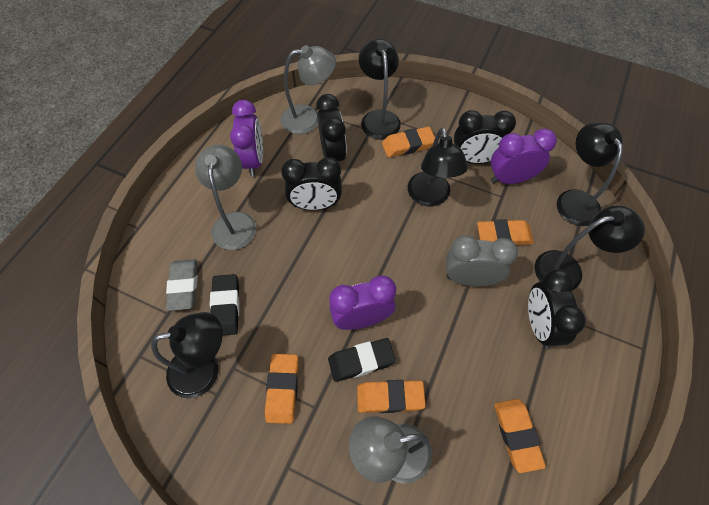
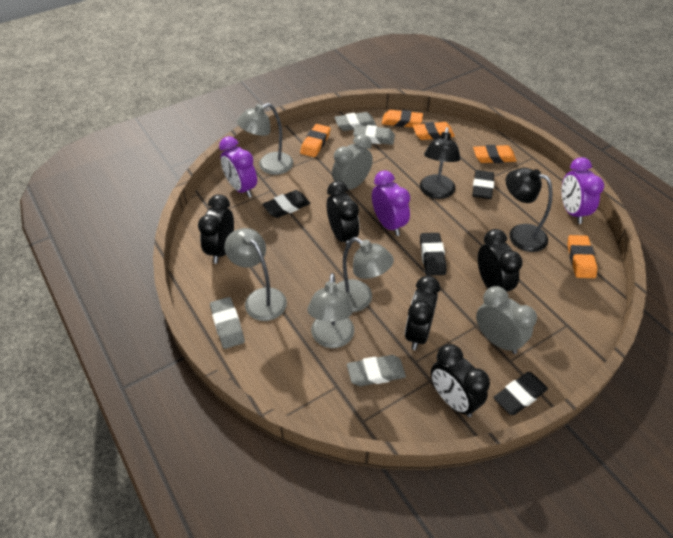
black clock: [281,157,342,210] [316,94,347,161] [454,110,516,164] [528,269,586,349] = 4 -> [198,194,234,264] [327,181,359,248] [405,276,440,350] [431,344,490,417] [478,229,523,292] = 5
black eraser: [210,274,240,336] [328,338,396,382] = 2 -> [262,190,310,218] [420,233,446,276] [472,170,494,199] [494,372,548,415] = 4
black lamp: [151,312,222,398] [359,39,401,140] [408,127,468,206] [535,205,645,291] [557,122,623,226] = 5 -> [420,127,461,199] [506,168,553,252] = 2
grey clock: [446,235,518,286] = 1 -> [332,134,373,190] [476,286,537,354] = 2
grey eraser: [166,259,198,311] = 1 -> [210,297,245,349] [335,112,376,131] [347,355,406,386] [353,125,395,145] = 4
grey lamp: [195,145,256,250] [281,45,336,134] [349,416,432,484] = 3 -> [224,228,287,321] [237,103,293,175] [307,273,354,348] [336,237,394,312] = 4

